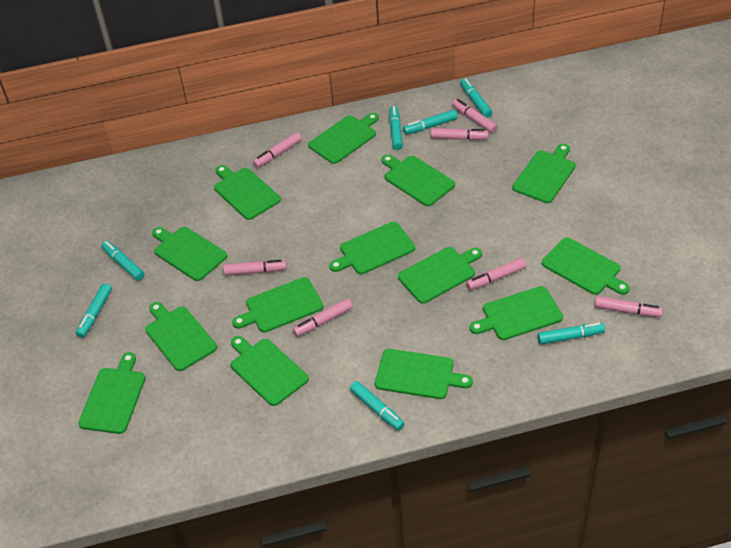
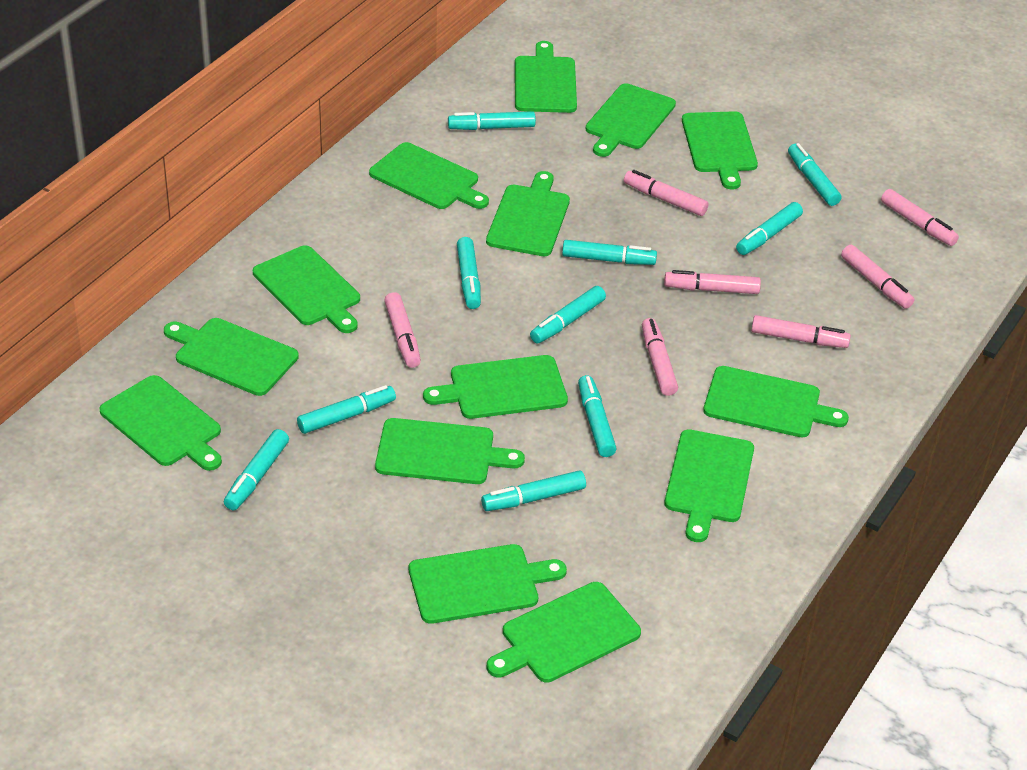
turquoise marker: [76,283,112,338] [101,241,145,281] [350,381,405,431] [389,106,403,150] [403,110,458,135] [460,78,492,118] [537,322,605,345] = 7 -> [224,429,289,510] [297,385,396,434] [448,111,536,130] [457,237,481,309] [481,470,586,511] [530,286,606,343] [562,240,657,265] [578,375,616,457] [736,202,803,255] [788,143,841,206] = 10

